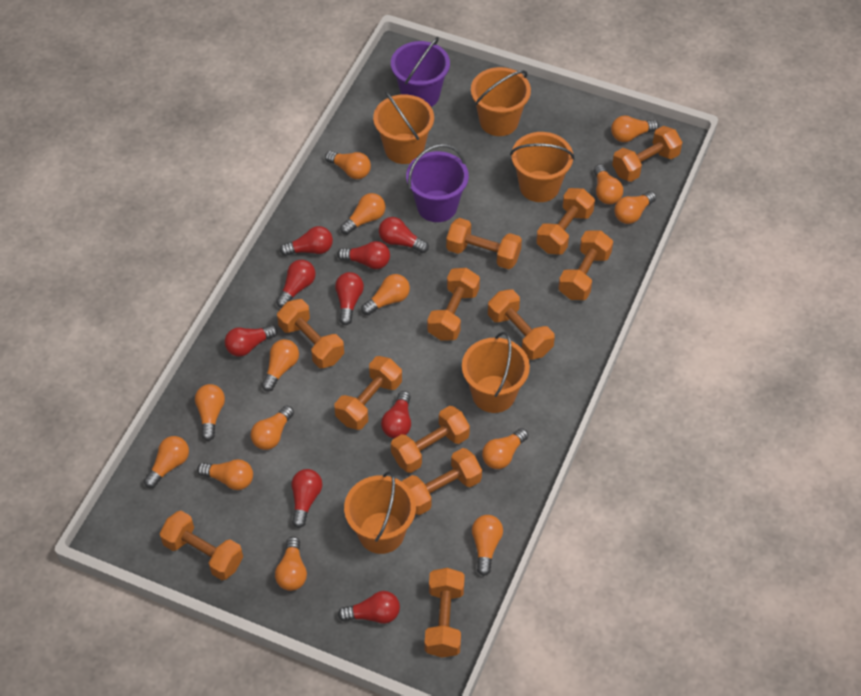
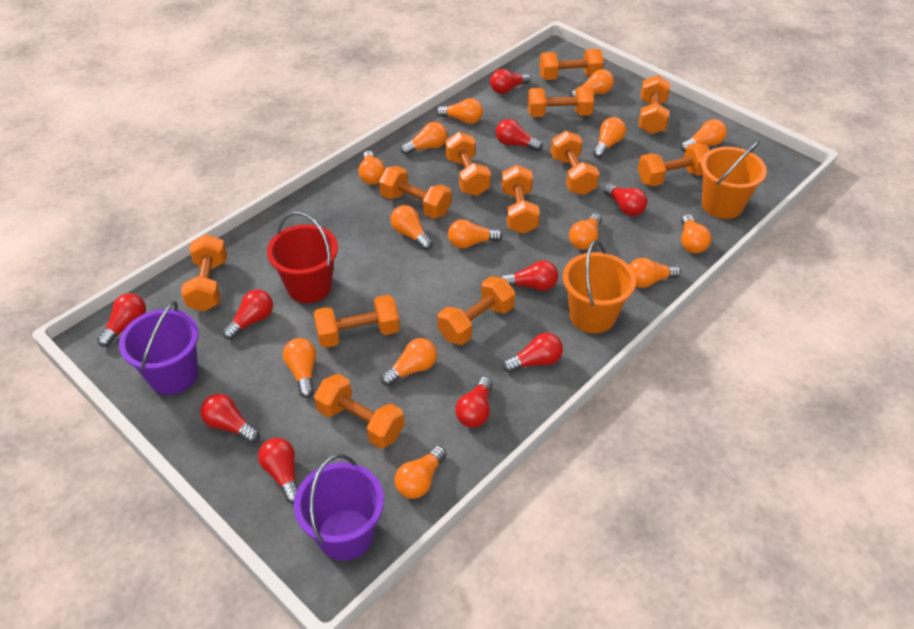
orange bucket: [344,471,416,554] [373,91,434,164] [462,332,530,413] [471,67,531,136] [510,132,575,202] = 5 -> [563,240,636,333] [701,141,767,219] = 2
red bucket: none = 0 -> [267,212,338,303] = 1
red light bulb: [225,325,278,357] [276,260,316,308] [280,226,333,256] [291,469,322,528] [335,272,364,325] [337,241,390,269] [338,591,400,624] [379,217,429,253] [381,391,411,438] = 9 -> [97,293,146,347] [200,394,259,443] [222,290,273,340] [258,438,298,503] [455,376,493,428] [490,69,531,94] [496,119,543,151] [500,260,558,291] [503,333,563,373] [603,183,647,216] = 10

